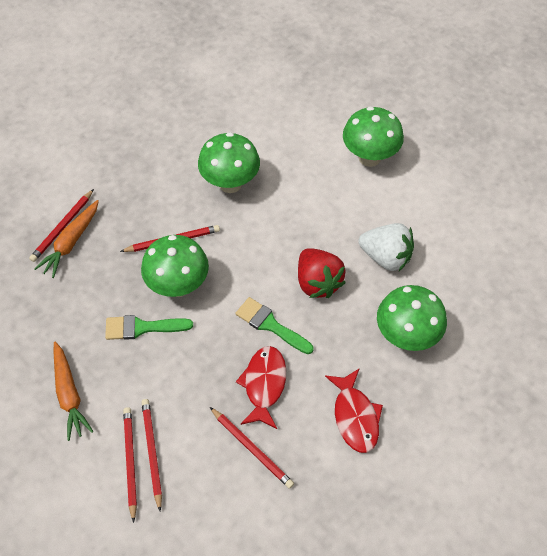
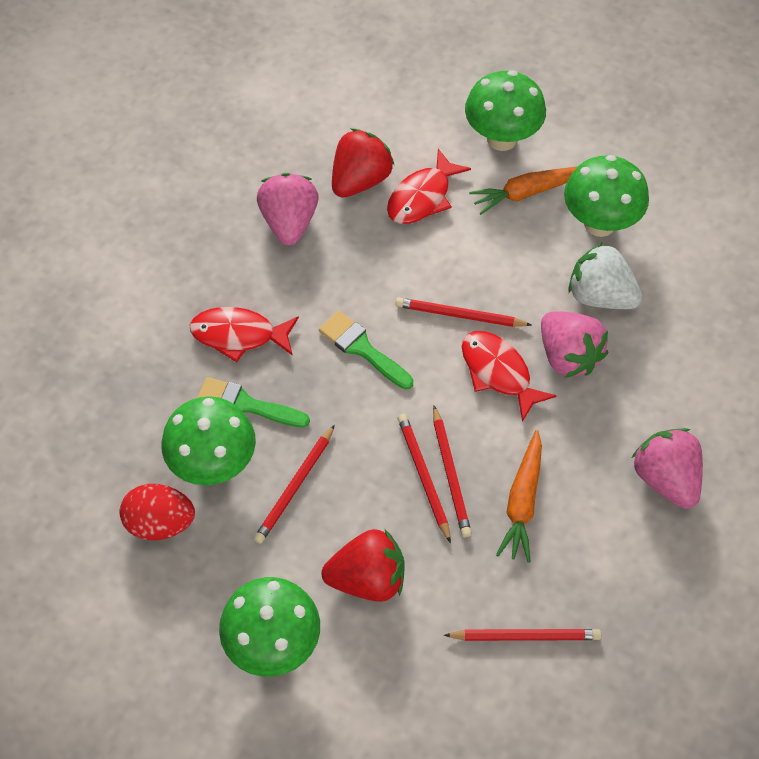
pink strawberry: none = 0 -> [257,173,319,245] [541,311,608,378] [632,428,703,509] = 3
red egg: none = 0 -> [120,484,195,540] = 1
red fish: [236,346,286,429] [325,368,383,453] = 2 -> [189,307,299,362] [387,149,471,224] [462,331,557,422] = 3
red strawberry: [298,248,346,298] = 1 -> [321,529,405,602] [332,129,394,198] = 2

